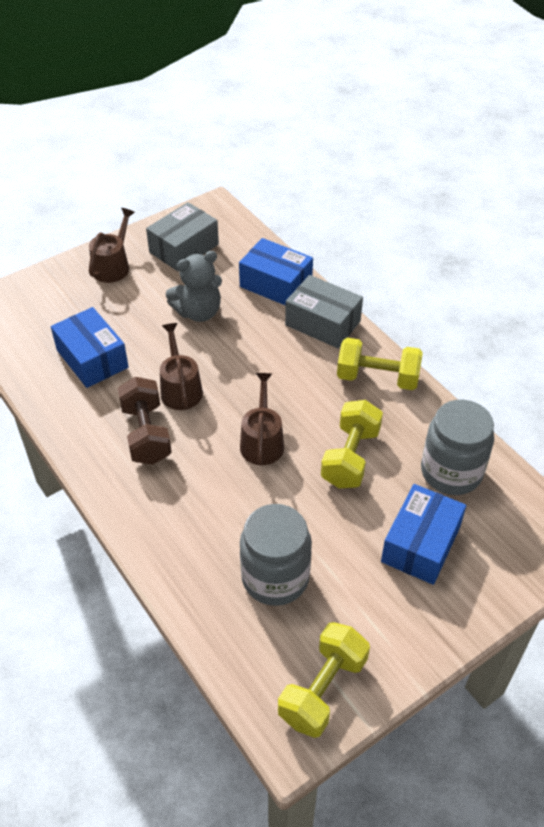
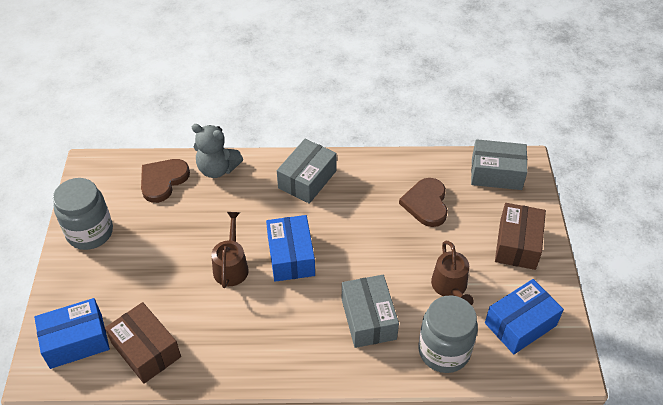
brown box: none = 0 -> [105,302,181,384] [495,203,546,270] = 2
brown dumbbell: [118,377,172,464] = 1 -> none = 0
brown heart: none = 0 -> [141,159,190,203] [399,178,448,227] = 2
brown watering can: [89,208,135,283] [160,323,203,410] [240,373,284,466] = 3 -> [211,212,249,288] [431,241,473,305] = 2
grey box: [146,202,219,271] [285,275,363,348] = 2 -> [277,139,337,204] [342,275,399,348] [471,139,527,190] = 3
yellow dumbbell: [278,622,370,738] [321,400,383,488] [337,338,423,390] = 3 -> none = 0

